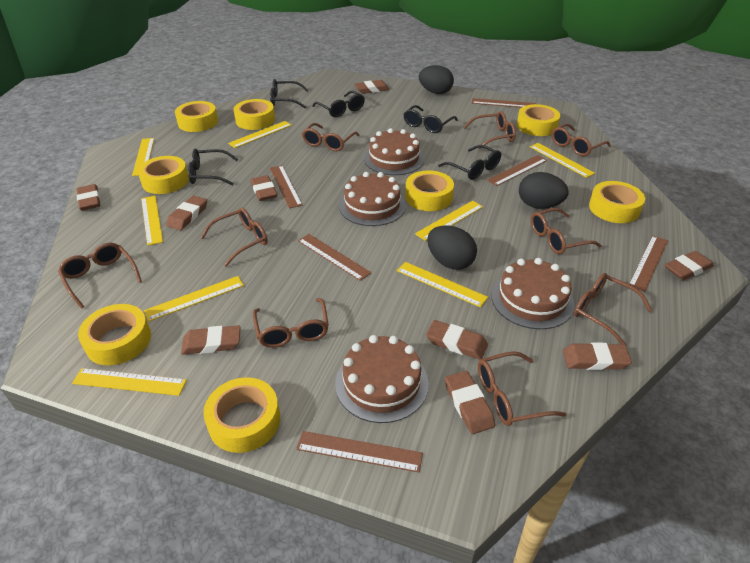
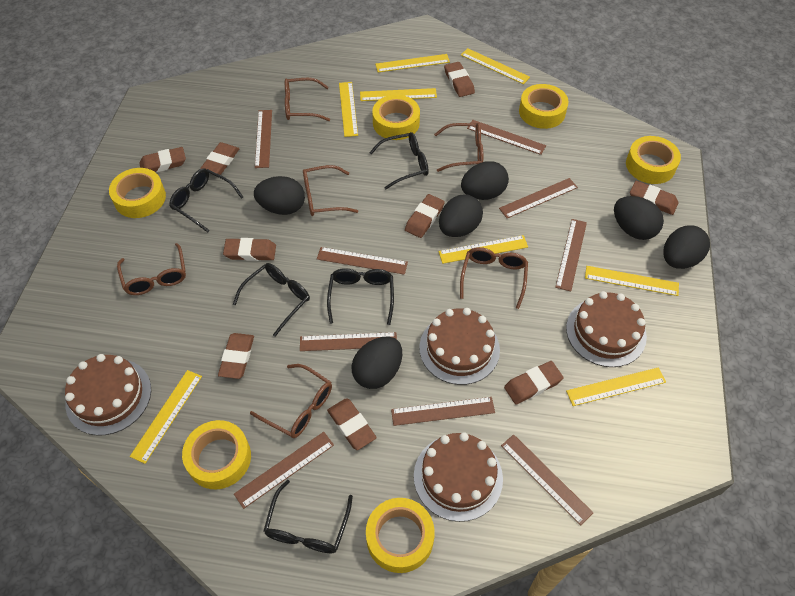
black egg: [419,65,454,94] [427,225,477,270] [519,172,569,209] = 3 -> [254,176,305,215] [351,336,402,389] [439,194,483,237] [461,161,509,200] [614,196,664,240] [663,226,710,269] = 6
brown glasses: [58,243,142,308] [200,208,268,267] [253,298,329,348] [302,123,360,151] [463,111,516,149] [478,351,566,426] [531,208,602,254] [552,123,611,156] [574,273,652,345] = 9 -> [117,243,186,295] [250,364,332,438] [285,78,330,121] [303,165,358,216] [434,123,483,172] [460,247,528,309] = 6
brown ruler: [270,165,302,208] [296,431,423,473] [298,234,371,281] [472,98,536,108] [487,155,547,186] [629,236,668,292] = 6 -> [234,432,334,509] [255,110,272,168] [300,332,397,351] [317,247,408,275] [391,397,495,426] [467,120,546,155] [499,178,578,218] [501,434,593,526] [555,219,587,292] = 9
yellow tape: [78,304,151,365] [138,156,189,194] [175,101,218,132] [203,377,280,453] [233,99,275,130] [405,170,454,211] [517,104,560,136] [589,181,645,223] = 8 -> [109,168,166,218] [182,420,251,489] [366,498,435,573] [372,95,420,140] [519,84,568,129] [626,136,681,184] = 6

